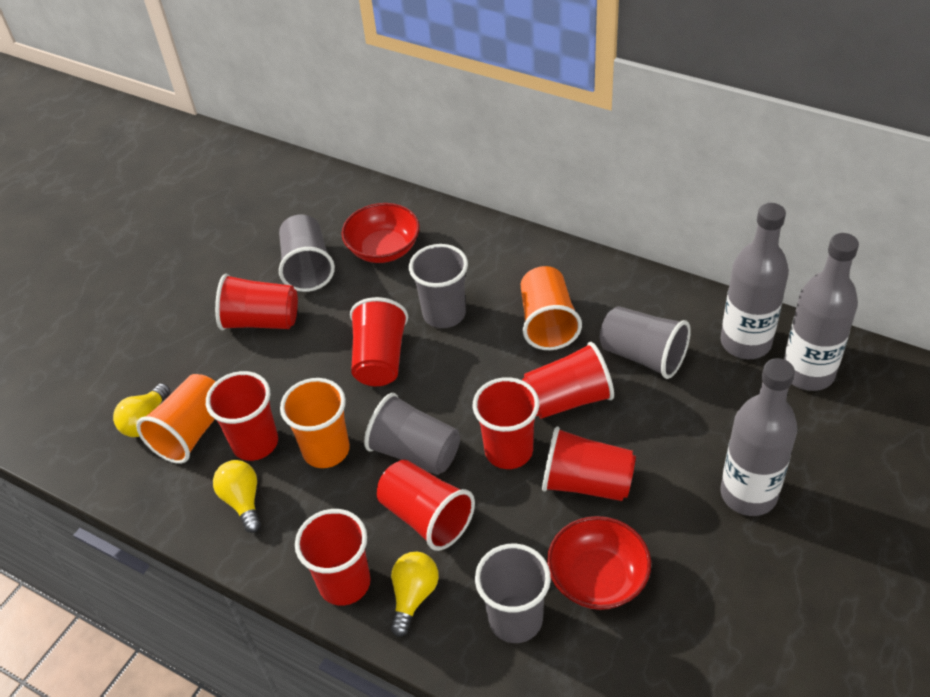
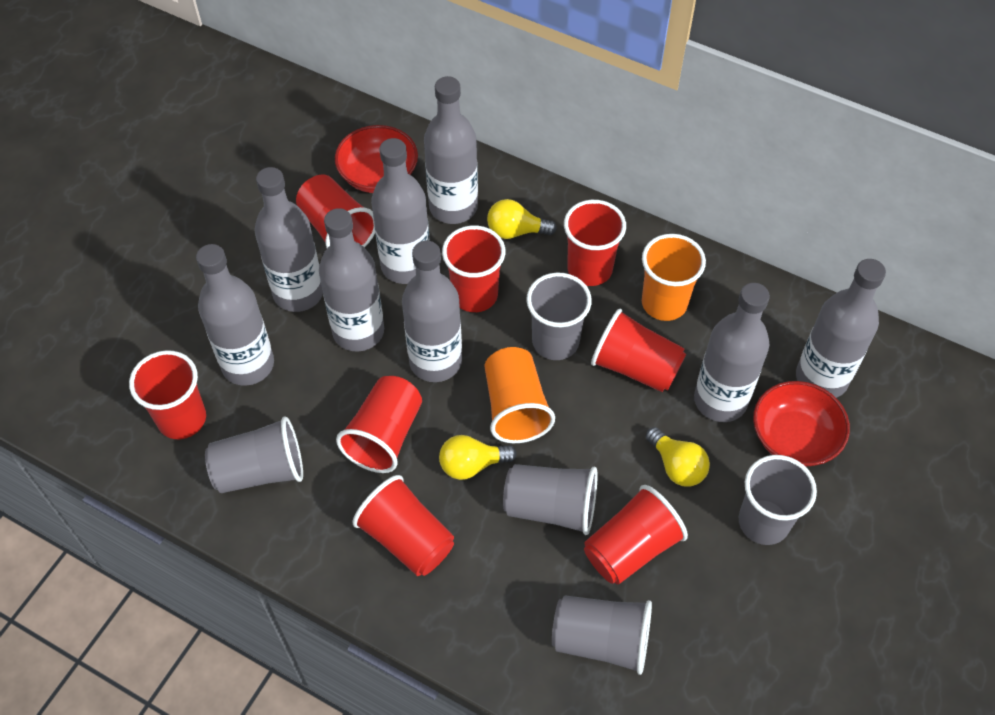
grey bottle: [720,358,798,516] [721,203,789,359] [784,233,859,391] = 3 -> [196,244,274,386] [255,167,323,312] [319,208,384,351] [371,138,430,284] [402,241,462,382] [424,76,478,224] [694,283,770,422] [796,259,886,398] = 8
orange cup: [136,374,215,464] [280,378,350,468] [521,266,582,350] = 3 -> [485,347,555,443] [642,234,706,321] = 2

